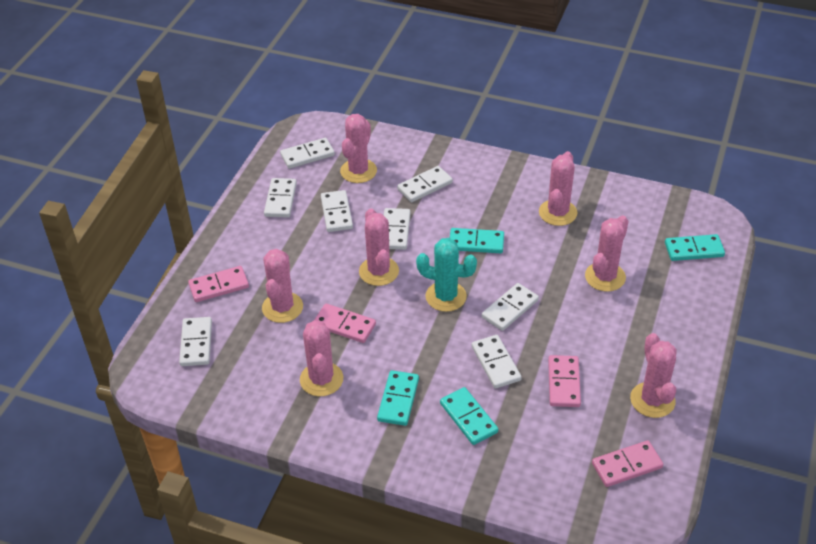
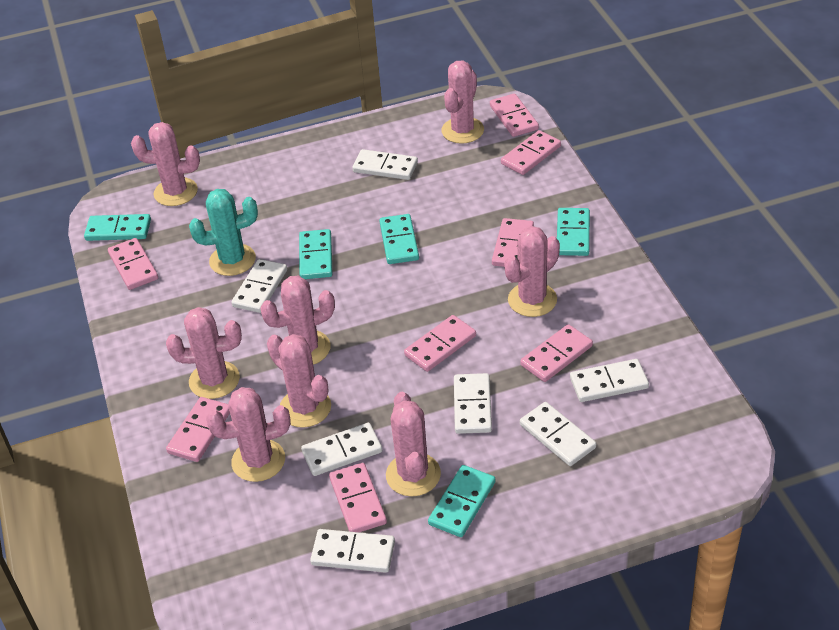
pink cactus: [262,249,303,323] [300,320,343,396] [340,114,377,183] [359,209,399,286] [539,151,577,226] [585,215,629,292] [630,333,676,418] = 7 -> [131,122,200,206] [166,307,242,399] [206,387,291,482] [260,275,335,365] [267,334,331,428] [386,392,441,497] [442,61,484,144] [504,226,560,317] = 8
pink domino: [188,266,249,302] [314,304,376,343] [548,355,581,407] [592,440,663,487] = 4 -> [108,238,158,290] [166,397,230,462] [329,463,387,532] [404,315,476,372] [490,94,539,137] [492,218,534,267] [501,130,561,175] [520,324,593,382] = 8
turquoise domino: [377,370,419,426] [440,387,498,445] [450,228,504,253] [665,234,725,261] = 4 -> [84,214,151,241] [299,229,332,279] [379,214,419,264] [428,465,495,537] [557,208,590,256] = 5
white domino: [179,317,212,366] [264,178,297,218] [280,138,335,169] [321,190,353,232] [384,208,411,250] [397,166,453,202] [471,335,522,389] [482,283,539,331] = 8 -> [231,259,287,313] [301,423,382,476] [310,529,395,573] [352,149,418,180] [454,373,492,434] [520,402,596,466] [570,359,649,402] = 7

